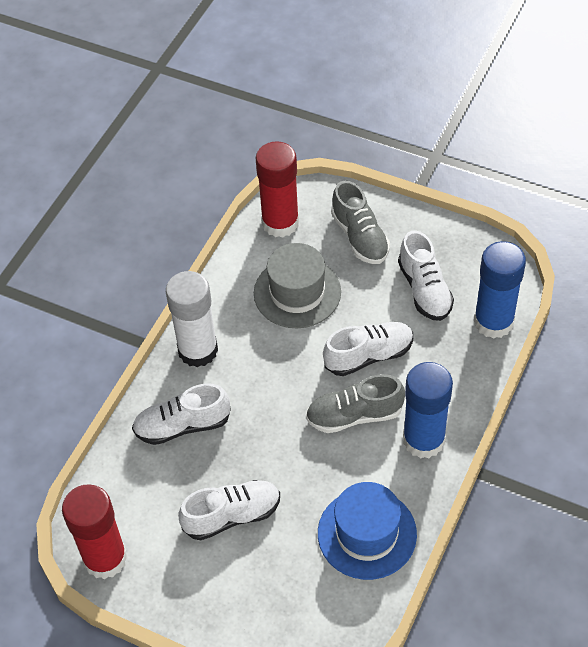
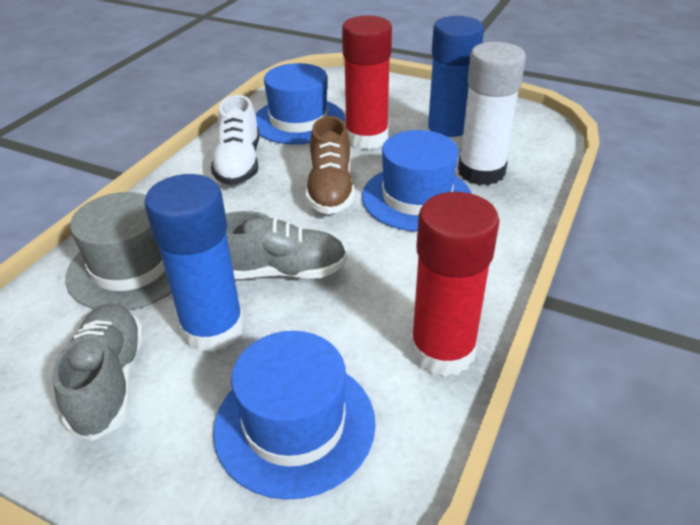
blue hat: [318,482,417,580] = 1 -> [213,331,376,500] [256,63,345,145] [362,130,472,231] = 3
brown shoe: none = 0 -> [306,116,355,214] = 1
white shoe: [132,383,231,445] [178,480,280,540] [323,322,413,376] [398,230,454,321] = 4 -> [211,95,259,185] = 1

